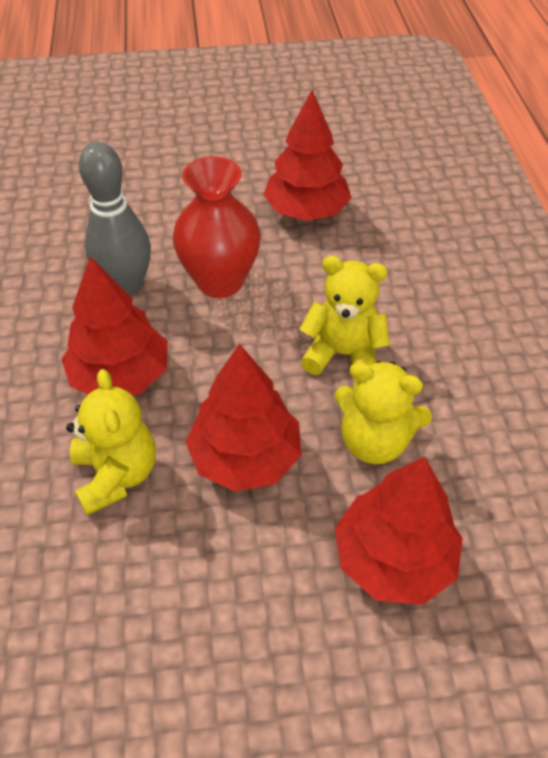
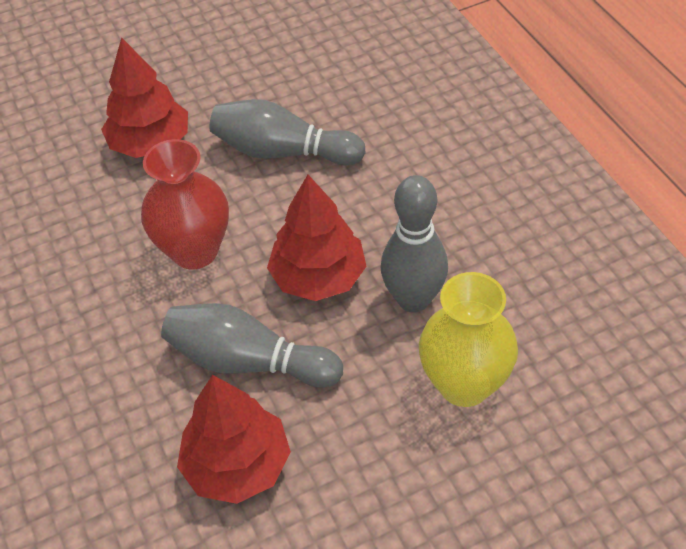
grey bowling pin: [79,142,151,297] = 1 -> [161,303,343,388] [209,99,366,166] [381,175,448,313] = 3
red tree: [61,257,168,395] [185,344,301,492] [263,90,351,221] [335,457,463,605] = 4 -> [101,37,188,158] [177,375,291,504] [267,175,367,301] = 3
yellow teddy bear: [66,369,156,516] [300,256,390,375] [334,361,432,464] = 3 -> none = 0
yellow vase: none = 0 -> [419,272,518,407] = 1

